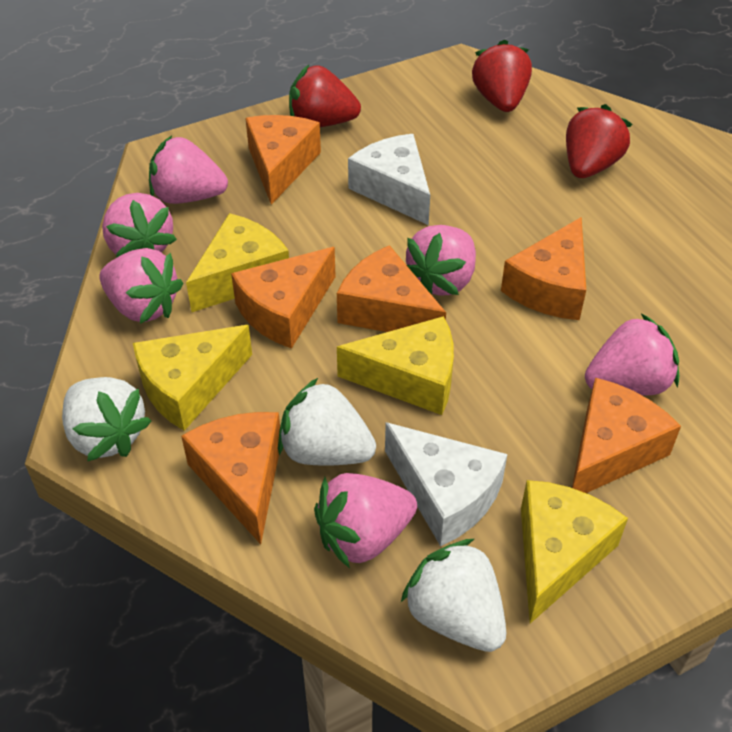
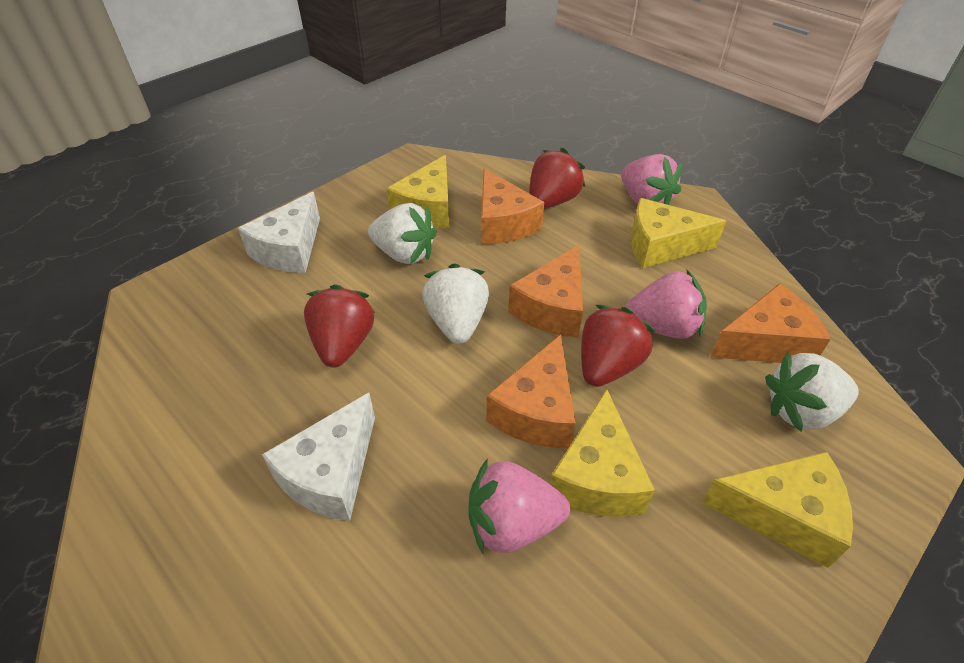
orange cheese: [181,412,280,544] [231,247,336,349] [245,115,321,205] [337,245,446,332] [501,217,586,320] [572,378,681,493] = 6 -> [481,168,544,245] [486,335,576,448] [508,245,583,338] [711,284,831,363] = 4
pink strawberry: [99,248,183,324] [102,193,177,258] [149,135,228,204] [314,473,417,568] [406,225,476,296] [585,313,679,396] = 6 -> [468,458,570,554] [621,154,682,205] [624,269,707,339] = 3

